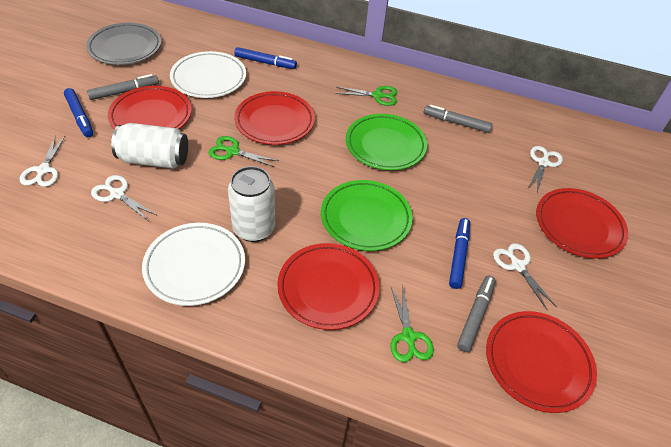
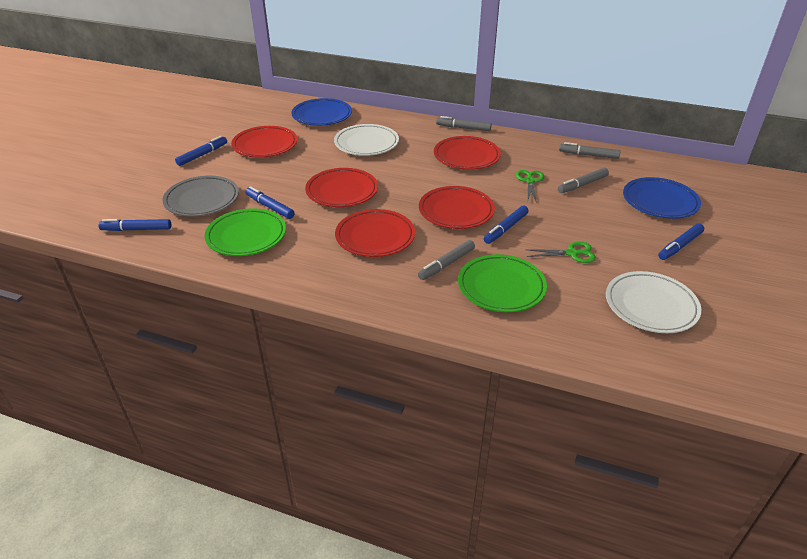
blue marker: [64,88,93,137] [234,47,297,69] [449,218,470,289] = 3 -> [98,219,171,231] [175,136,227,166] [245,186,295,219] [484,205,529,244] [658,223,704,260] = 5
blue plate: none = 0 -> [292,98,352,126] [623,177,701,219] = 2
green scissors: [209,136,278,167] [335,86,397,106] [391,287,434,362] = 3 -> [516,170,544,203] [525,242,596,263] = 2
grey marker: [87,74,159,100] [424,105,492,133] [457,275,496,352] = 3 -> [418,240,475,280] [436,116,491,131] [558,168,609,193] [559,142,620,159] = 4
white can: [111,123,188,169] [228,166,275,242] = 2 -> none = 0
white scissors: [20,135,66,187] [91,175,158,221] [493,243,557,311] [528,146,563,193] = 4 -> none = 0

